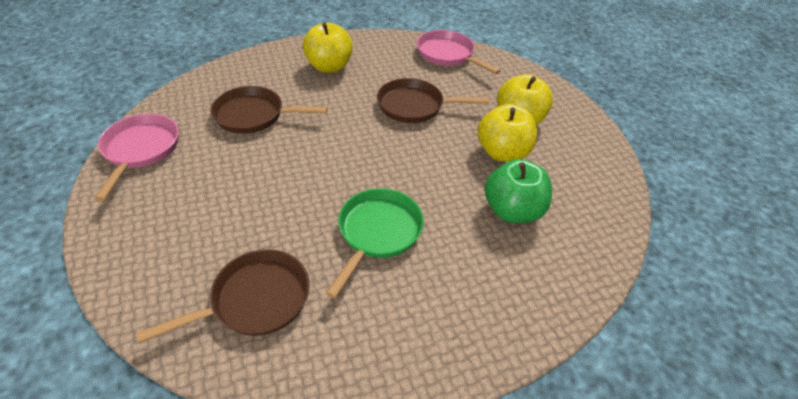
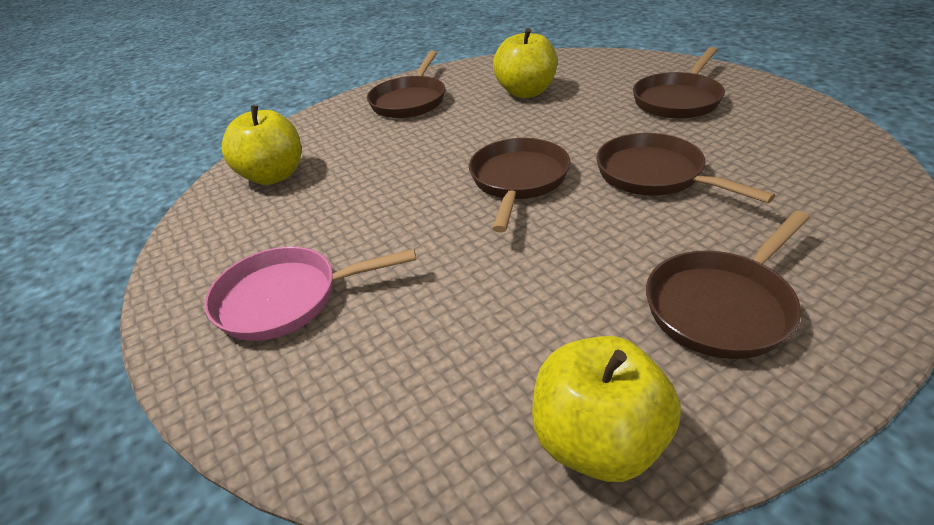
brown pan: [136,249,310,343] [210,86,328,134] [377,78,489,123] = 3 -> [367,51,445,118] [469,138,570,233] [596,133,775,203] [633,47,725,119] [646,211,809,359] = 5
green apple: [485,159,552,223] = 1 -> none = 0
green pan: [326,188,424,298] = 1 -> none = 0
pink pan: [95,114,179,201] [417,30,501,74] = 2 -> [204,247,416,341] = 1

